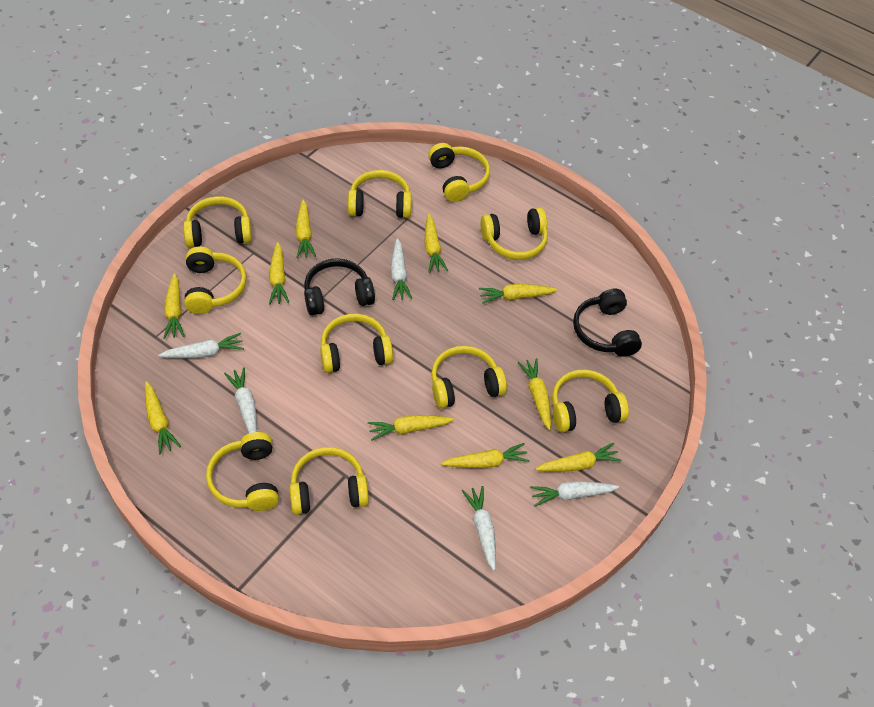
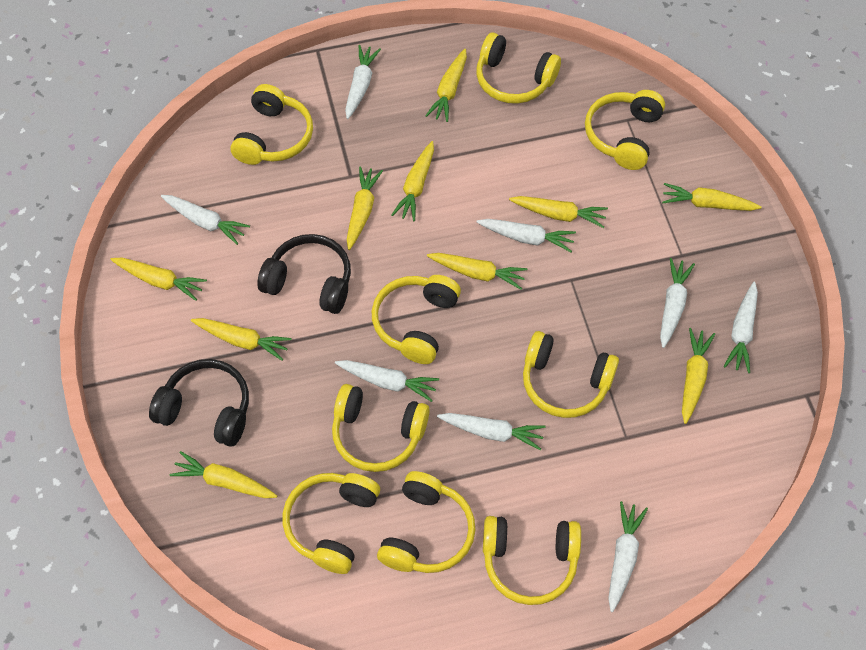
white carrot: [159,333,244,358] [224,367,257,433] [391,238,412,300] [462,486,496,571] [530,481,619,506] = 5 -> [161,195,250,245] [335,360,439,402] [345,45,381,119] [437,413,546,450] [477,219,576,252] [608,501,648,612] [660,258,695,348] [724,282,758,373] = 8
yellow headphones: [183,196,252,248] [184,247,247,314] [206,432,279,511] [289,447,369,515] [320,314,393,373] [348,170,412,218] [428,143,490,202] [431,346,507,409] [481,208,548,260] [552,370,629,432] = 10 -> [231,84,313,165] [283,473,380,574] [332,384,430,472] [372,275,461,364] [377,471,475,573] [476,32,561,104] [483,516,581,605] [523,331,619,418] [585,90,665,170] = 9

